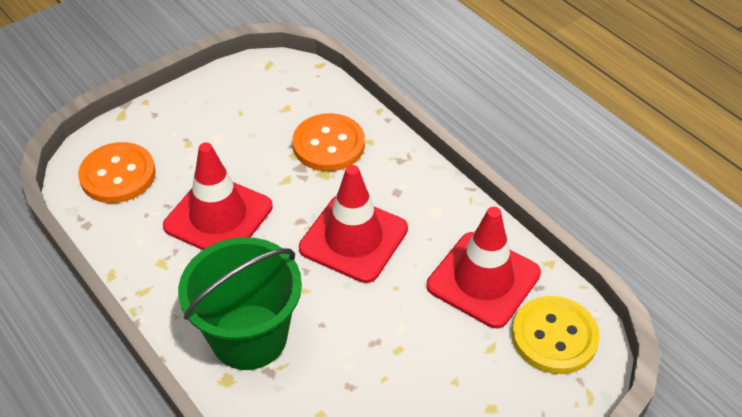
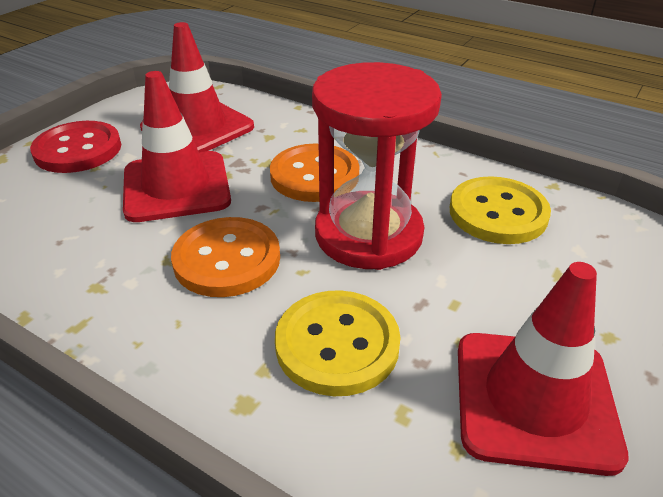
green bucket: [178,237,302,370] = 1 -> none = 0
red button: none = 0 -> [30,121,121,173] = 1
red hourglass: none = 0 -> [312,62,442,270] = 1
yellow button: [512,296,600,374] = 1 -> [275,290,401,396] [450,176,551,244] = 2

